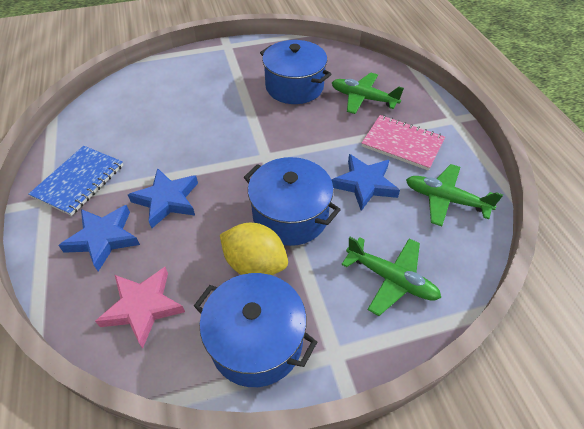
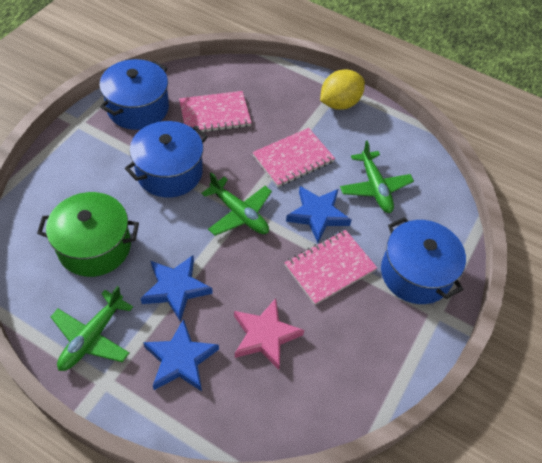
blue notebook: [29,146,123,216] = 1 -> none = 0
green pot: none = 0 -> [37,192,139,277] = 1
pink notebook: [362,115,445,171] = 1 -> [179,91,252,133] [252,128,335,187] [284,230,377,305] = 3

